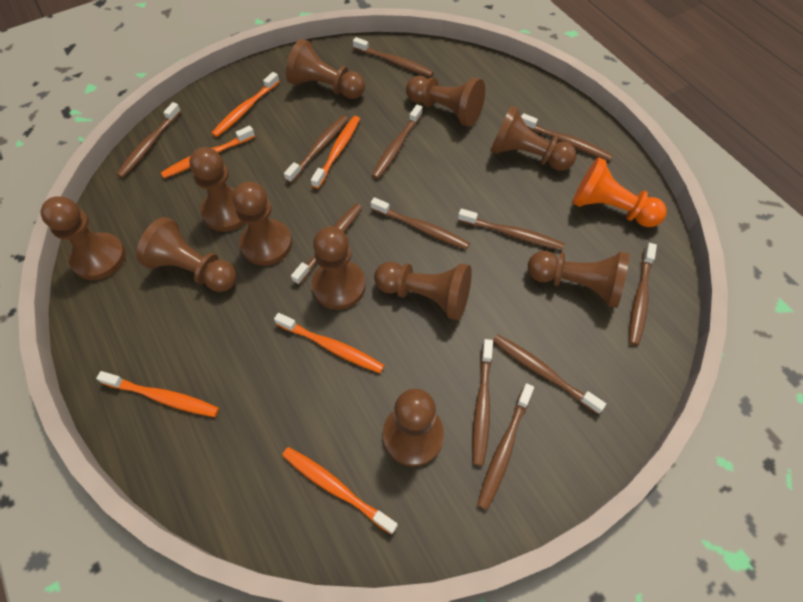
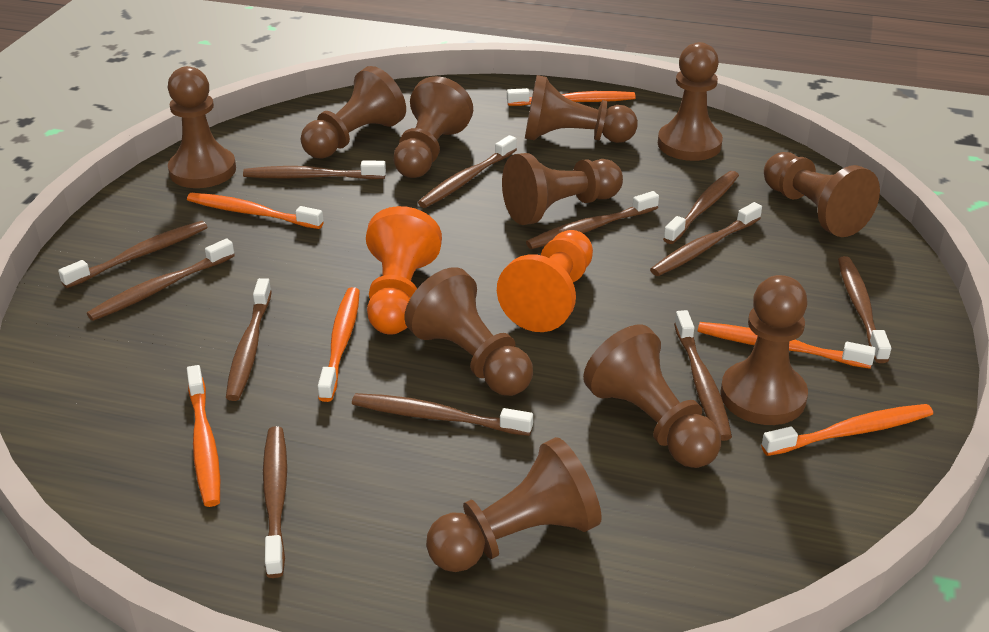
orange pawn: [572,157,667,227] = 1 -> [366,206,442,335] [497,230,593,332] = 2

